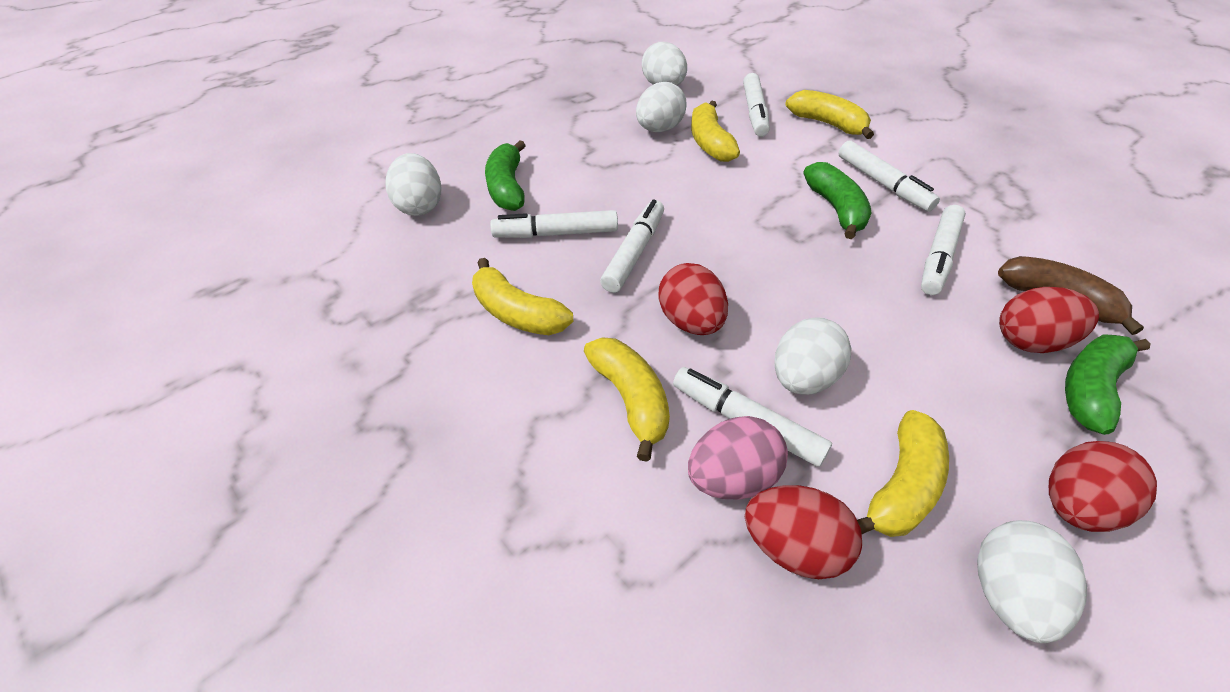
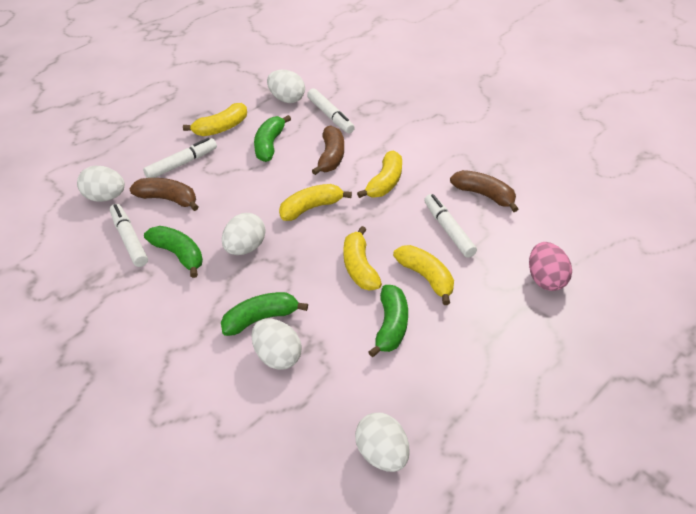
brown banana: [998,256,1144,335] = 1 -> [129,178,198,211] [312,125,344,175] [450,170,518,212] = 3
green banana: [485,140,526,211] [803,162,872,239] [1065,334,1151,435] = 3 -> [144,226,203,278] [221,292,308,336] [254,115,291,162] [368,285,408,357] = 4
red egg: [659,263,728,335] [745,485,862,579] [999,287,1099,353] [1049,441,1157,532] = 4 -> none = 0
white marker: [490,210,618,238] [600,200,664,293] [673,367,832,467] [743,73,770,137] [838,140,940,212] [921,205,966,295] = 6 -> [110,204,148,267] [143,138,217,178] [307,88,355,134] [424,194,477,258] = 4

